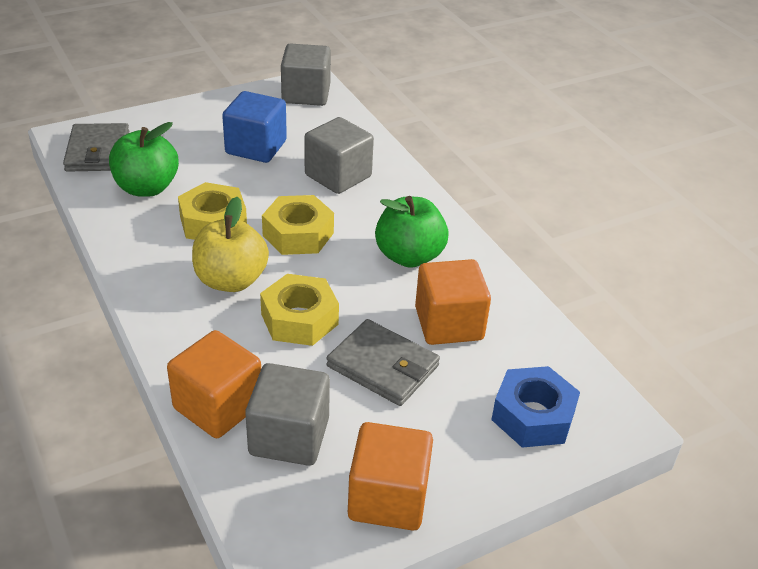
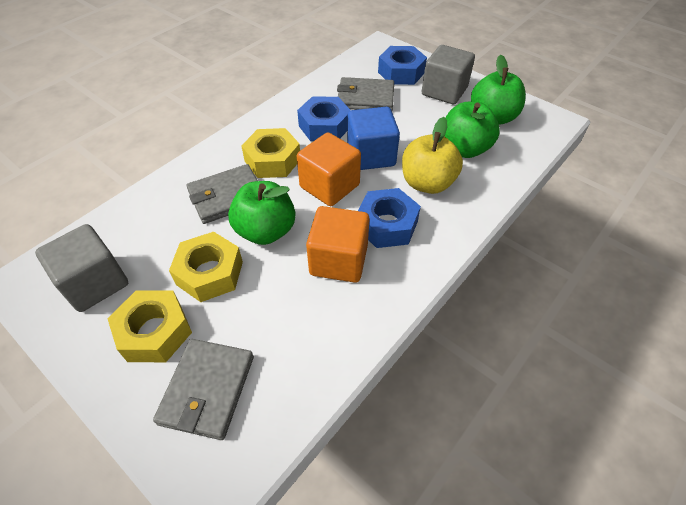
blue nut: [491,366,580,448] = 1 -> [297,96,351,141] [358,188,421,248] [378,46,427,85] = 3
green apple: [109,122,179,197] [375,196,449,268] = 2 -> [228,181,295,245] [444,102,500,158] [471,55,526,125] = 3
grey cube: [245,363,330,466] [281,44,331,106] [304,117,374,194] = 3 -> [35,224,128,312] [422,45,475,104] = 2
grey wallet: [63,123,129,172] [326,319,440,406] = 2 -> [153,339,254,440] [187,164,258,224] [337,77,394,111] = 3
orange cube: [167,330,261,438] [348,422,433,531] [415,259,491,345] = 3 -> [297,132,361,206] [306,206,370,283] = 2

